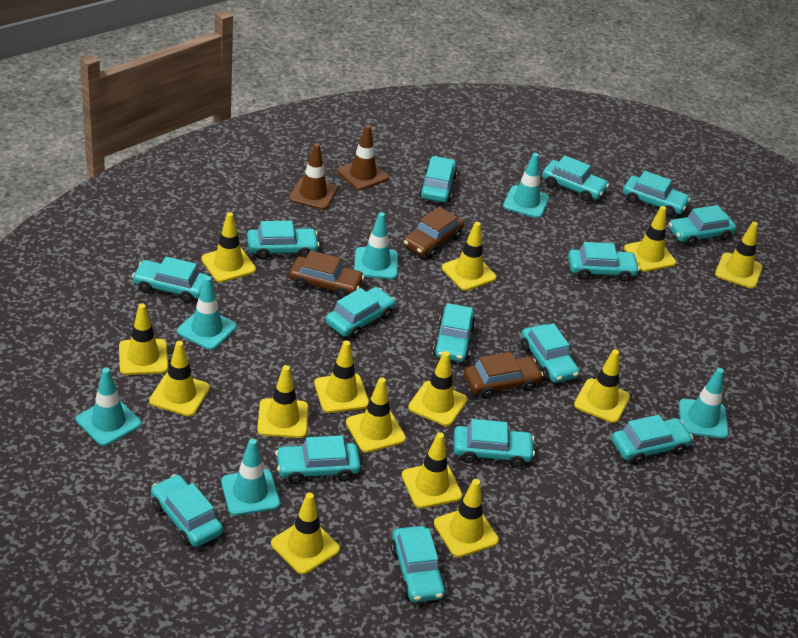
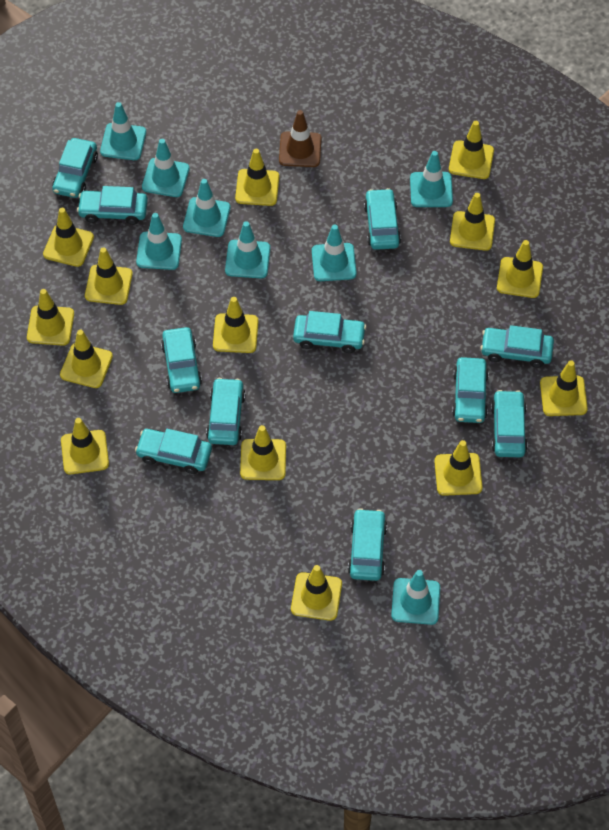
brown car: [289,250,365,299] [403,207,464,258] [464,352,543,399] = 3 -> none = 0
brown traffic cone: [289,143,338,210] [338,125,389,190] = 2 -> [279,110,322,167] = 1
turquoise car: [132,256,208,303] [151,474,223,547] [247,221,320,260] [275,436,361,484] [325,287,395,338] [390,526,446,602] [419,156,457,203] [433,303,475,362] [454,419,535,468] [521,323,579,383] [542,155,609,202] [568,242,640,282] [612,415,693,464] [623,171,691,217] [669,205,736,246] = 15 -> [52,138,98,198] [77,186,148,225] [135,429,212,474] [161,327,202,393] [206,378,246,445] [293,311,366,353] [348,508,387,581] [364,188,401,250] [452,357,489,423] [480,325,554,368] [491,390,528,457] = 11
turquoise traffic cone: [76,367,141,446] [177,276,237,350] [221,439,280,516] [354,212,398,279] [503,153,549,218] [679,368,728,439] = 6 -> [100,102,146,160] [136,213,182,270] [142,139,190,197] [183,179,230,237] [225,221,270,278] [312,224,357,281] [391,570,440,625] [410,151,453,207] = 8

